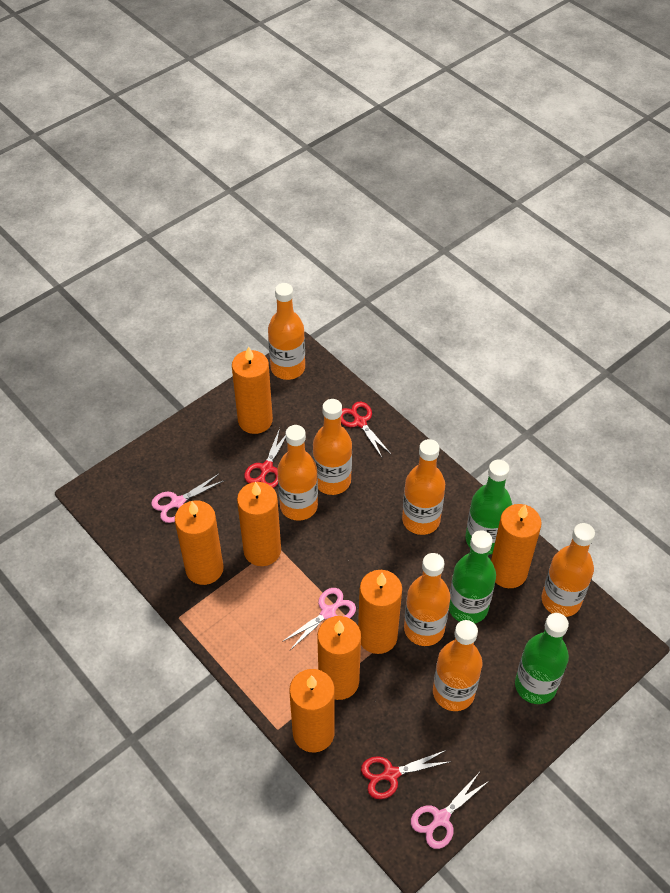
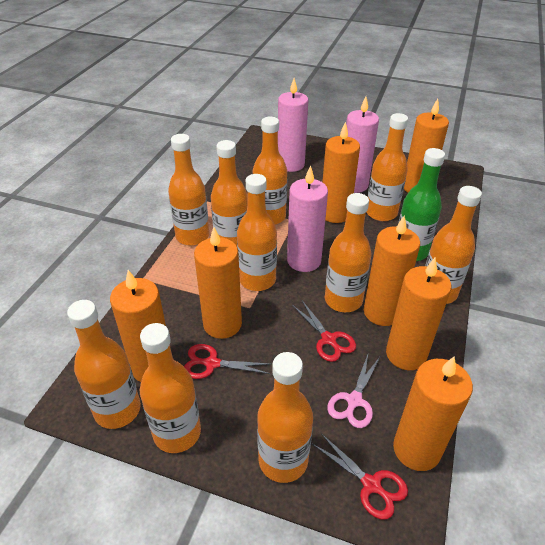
green bottle: [449,530,496,624] [465,460,512,555] [515,613,569,704] = 3 -> [398,148,445,261] = 1
orange bottle: [268,283,305,380] [277,425,318,521] [313,399,352,495] [402,439,445,535] [404,553,450,646] [433,620,482,711] [541,523,595,617] = 7 -> [67,300,141,429] [140,323,201,453] [168,134,209,246] [211,140,247,246] [237,174,277,291] [253,117,287,225] [257,352,313,483] [325,193,371,312] [366,113,408,221] [425,186,482,304] = 10
pink candle: none = 0 -> [278,78,308,172] [287,165,328,272] [346,97,379,193] = 3
pink scissors: [151,473,225,523] [282,588,356,650] [411,773,489,849] = 3 -> [327,355,380,428] = 1

